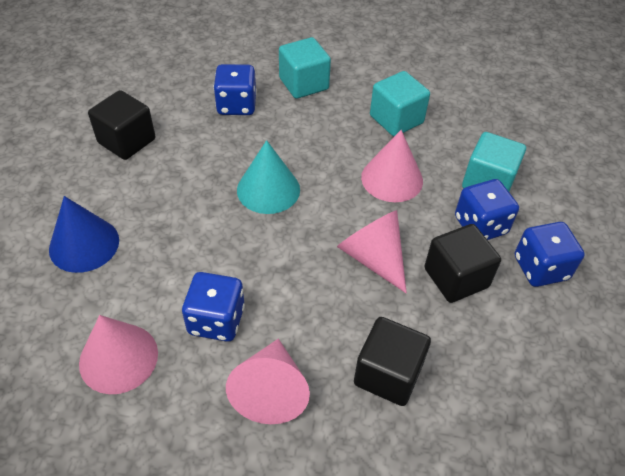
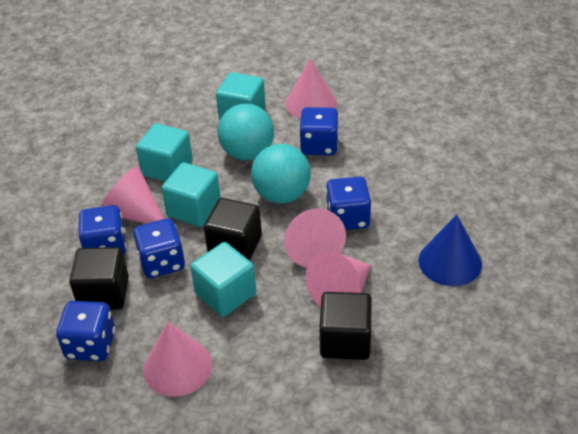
blue dice: [182,272,245,342] [214,64,257,115] [455,179,519,240] [515,222,585,287] = 4 -> [56,301,115,361] [78,205,126,255] [133,218,185,278] [299,107,339,155] [326,176,371,230] = 5
pink cone: [79,315,158,394] [226,339,310,424] [337,210,407,293] [361,130,423,202] = 4 -> [101,166,164,224] [144,321,212,397] [284,208,346,268] [285,58,337,119] [306,251,371,308] = 5
turquoise ball: none = 0 -> [218,104,274,160] [251,144,311,203] = 2
turquoise cone: [237,140,300,214] = 1 -> none = 0
turquoise cube: [279,37,331,99] [370,71,430,136] [462,132,526,191] = 3 -> [136,123,193,182] [161,162,221,227] [190,242,256,317] [216,72,266,120] = 4

